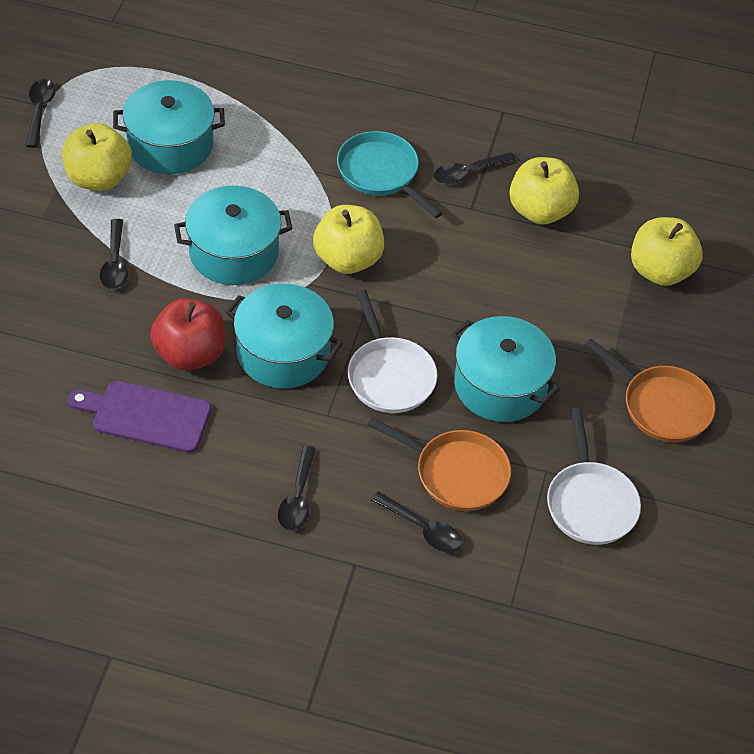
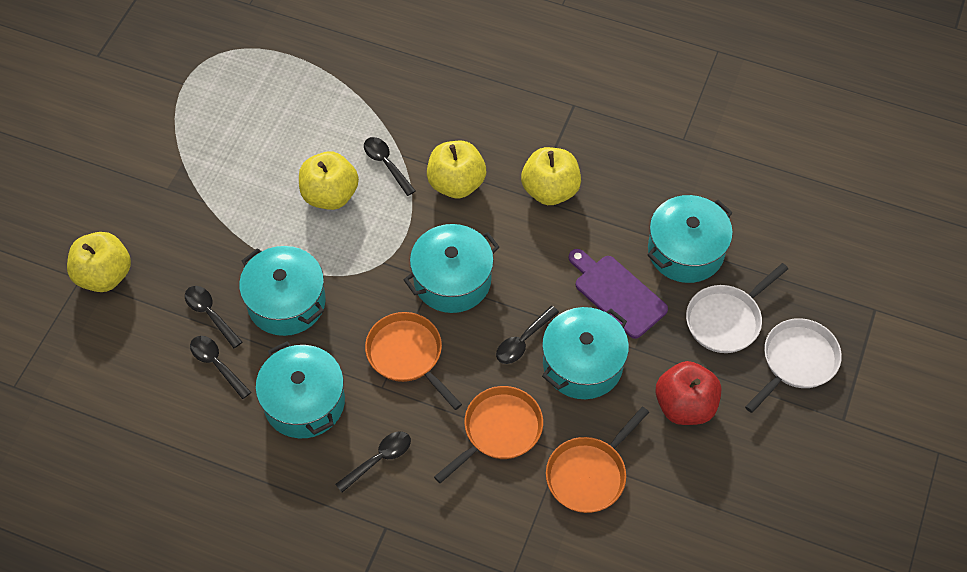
orange pan: [367,417,511,511] [585,339,715,442] = 2 -> [365,312,462,410] [434,386,543,483] [546,407,649,513] = 3
turquoise pan: [337,131,442,218] = 1 -> none = 0
turquoise pot: [113,80,225,174] [174,185,293,285] [226,284,343,388] [452,316,560,422] = 4 -> [239,246,326,336] [256,341,345,438] [404,224,499,313] [542,307,629,399] [647,195,733,283] = 5

